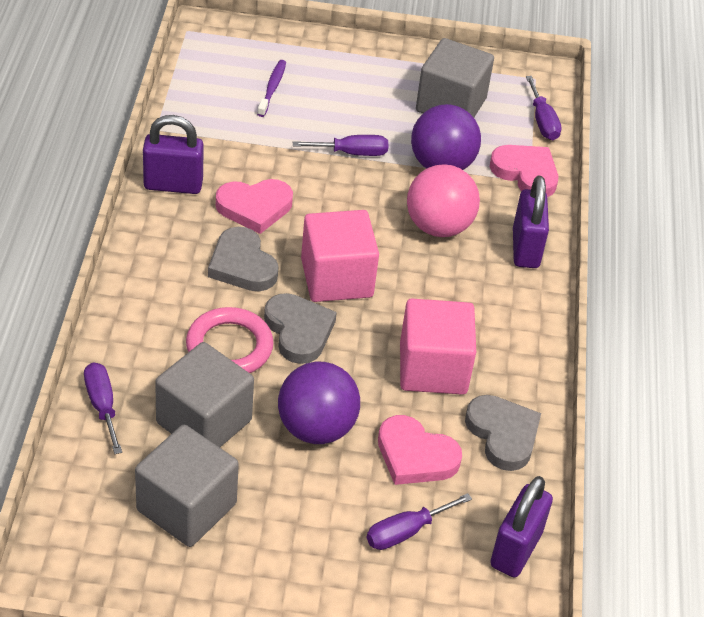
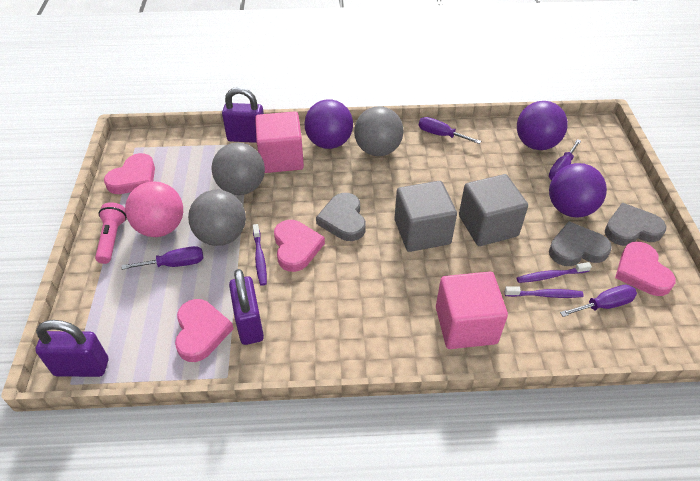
grey ball: none = 0 -> [188,190,246,246] [211,143,265,195] [354,106,403,156] = 3
grey cube: [135,425,239,547] [155,342,254,447] [416,38,494,118] = 3 -> [394,181,457,252] [459,174,528,246] = 2
pink flashlight: none = 0 -> [95,202,127,264] = 1
pink heart: [216,179,293,234] [378,415,462,485] [490,145,558,197] = 3 -> [104,153,155,194] [175,299,234,362] [274,220,325,272] [615,241,676,296] = 4
pink ring: [186,307,274,373] = 1 -> none = 0
purple ball: [278,362,360,444] [411,104,481,170] = 2 -> [304,99,353,149] [517,101,568,150] [549,163,607,218] = 3
purple toothbrush: [257,60,286,117] = 1 -> [253,224,267,286] [505,286,584,298] [517,262,592,283] = 3

